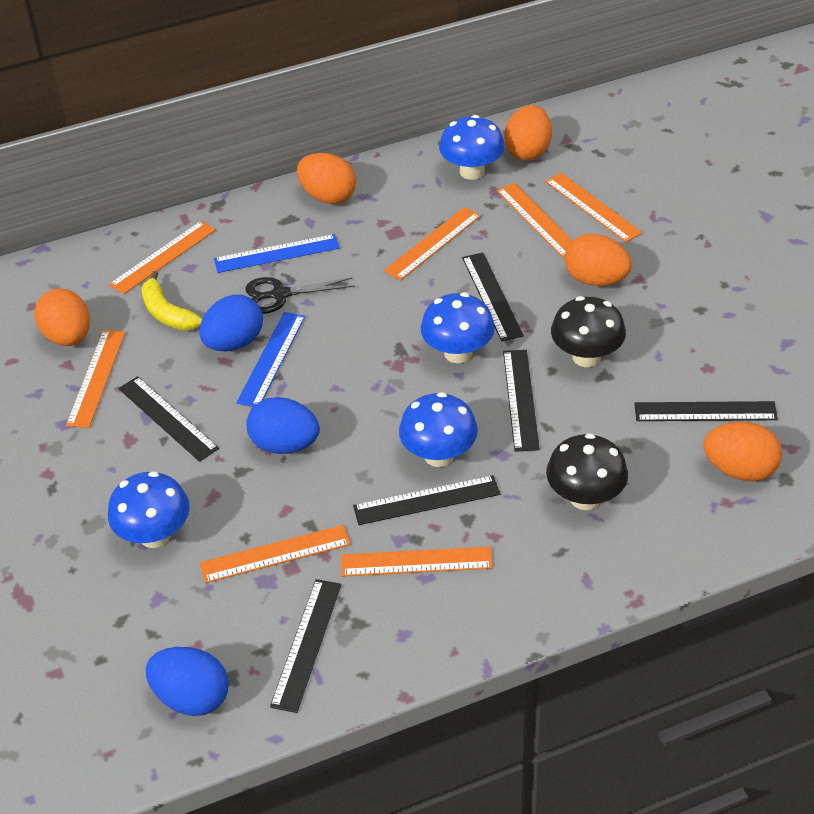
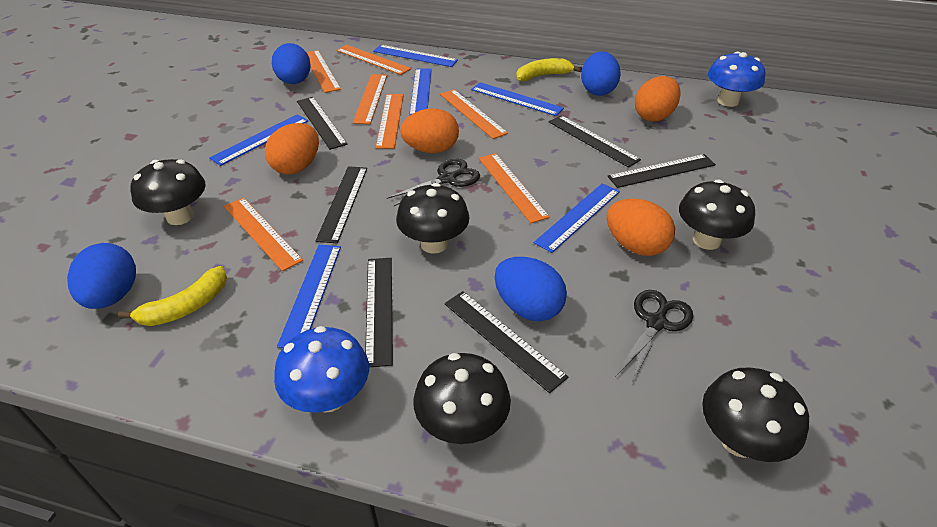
black mushroom: [546,433,628,510] [551,296,626,367] = 2 -> [131,159,206,225] [396,183,469,254] [413,353,511,444] [679,179,755,250] [702,368,809,462] = 5
black scissors: [245,277,355,314] = 1 -> [387,159,480,206] [616,290,693,385] = 2
blue egg: [146,647,229,716] [199,295,263,351] [246,397,320,454] = 3 -> [67,243,136,309] [272,43,311,84] [495,257,567,321] [581,51,621,96] = 4
blue mushroom: [108,471,190,548] [399,392,478,467] [421,293,495,363] [439,115,505,180] = 4 -> [274,326,369,413] [708,52,765,107] = 2
blue ruler: [214,234,340,273] [236,312,305,407] = 2 -> [209,114,308,166] [277,245,341,348] [373,45,458,67] [409,68,432,116] [471,82,564,116] [534,183,620,253] = 6
orange egg: [35,289,90,346] [297,153,356,204] [504,105,552,160] [565,234,632,286] [703,422,782,481] = 5 -> [265,123,319,174] [400,108,459,153] [607,198,675,256] [635,76,681,121] = 4
yellow banana: [141,271,202,330] = 1 -> [118,266,227,326] [516,58,582,81] = 2

